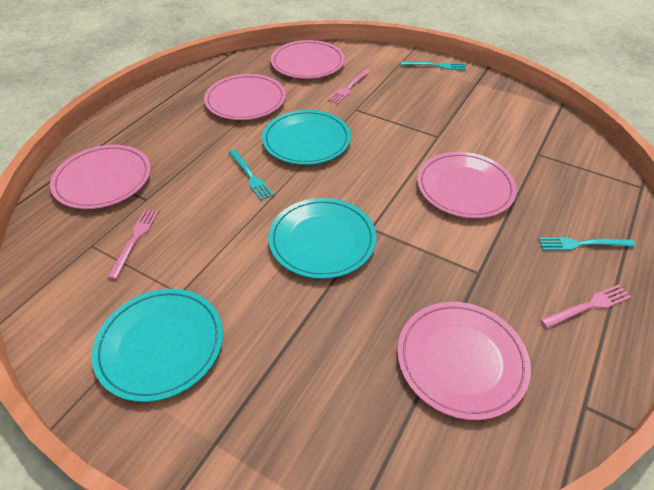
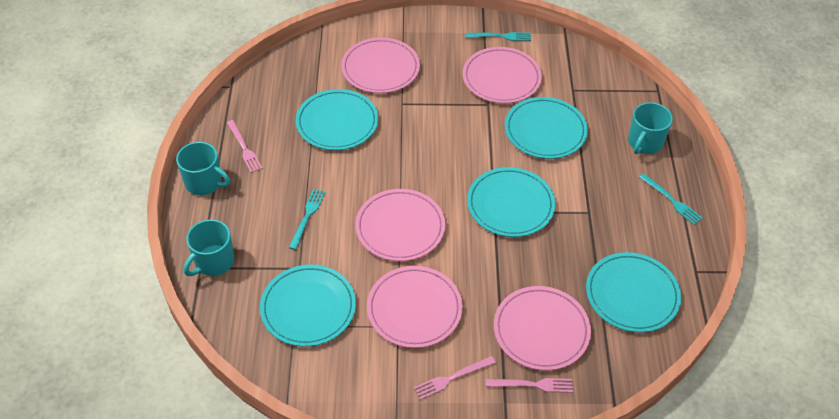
turquoise mug: none = 0 -> [176,142,230,195] [184,219,234,276] [628,102,673,154] = 3
turquoise plate: [92,289,223,402] [262,110,351,165] [268,198,376,279] = 3 -> [260,265,356,347] [296,89,378,150] [467,167,555,237] [505,97,588,159] [586,252,681,333] = 5

